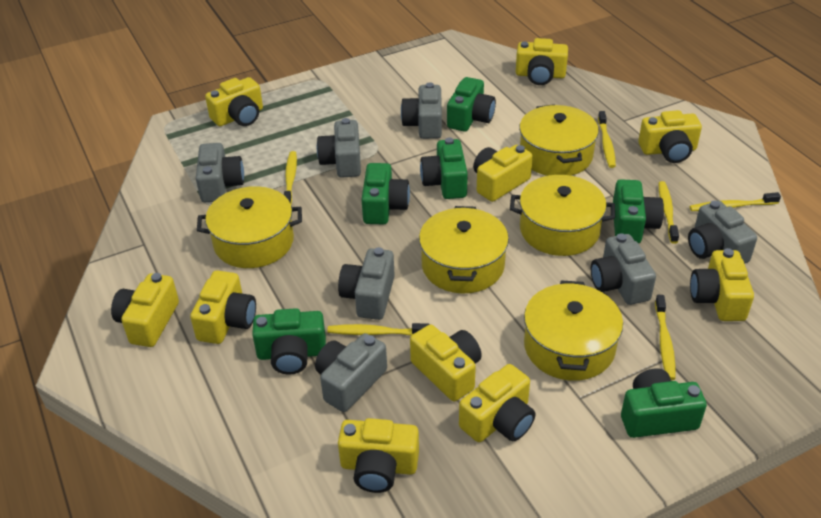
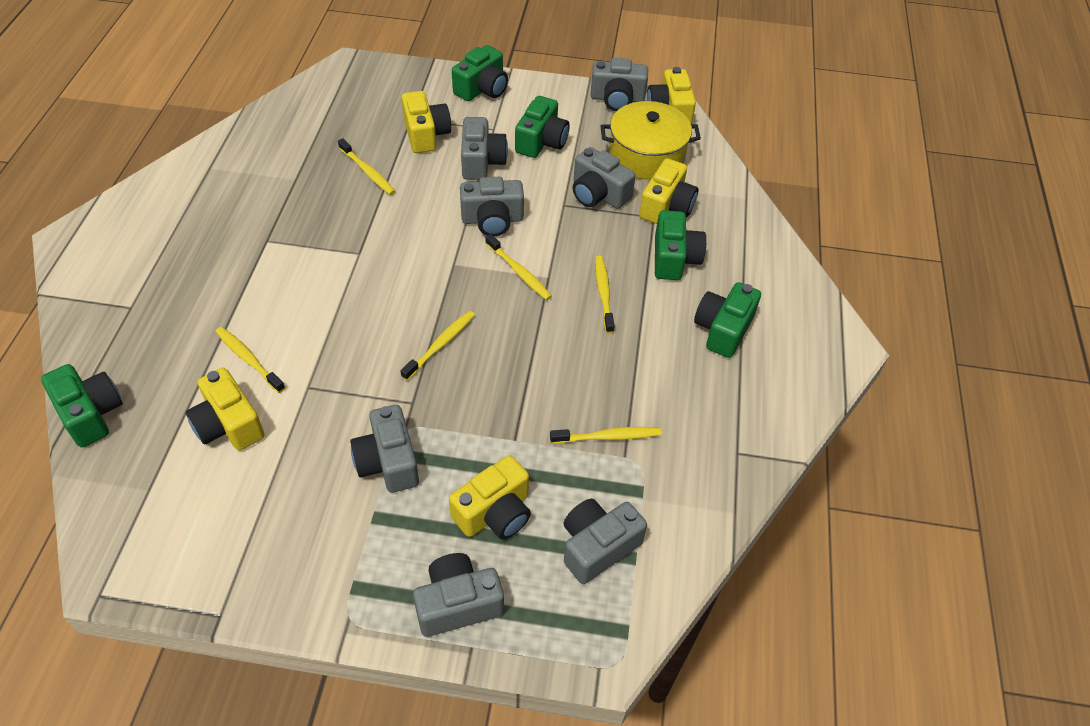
green camera: [252,308,326,374] [361,163,410,224] [420,137,468,199] [447,77,496,131] [613,179,664,243] [621,369,707,438] = 6 -> [41,364,123,447] [452,45,508,101] [515,96,570,158] [655,210,706,280] [694,282,761,358] = 5
yellow camera: [111,273,179,347] [190,270,256,344] [205,77,263,126] [338,418,419,493] [410,325,482,401] [459,364,535,442] [473,145,533,202] [516,38,568,85] [638,110,702,163] [690,248,754,321] = 10 -> [186,368,265,451] [402,91,451,153] [449,455,531,539] [639,158,698,224] [647,67,696,124] = 5
yellow pot: [197,186,302,268] [419,206,509,293] [510,175,615,256] [519,104,599,176] [524,280,623,381] = 5 -> [600,101,701,180] = 1

